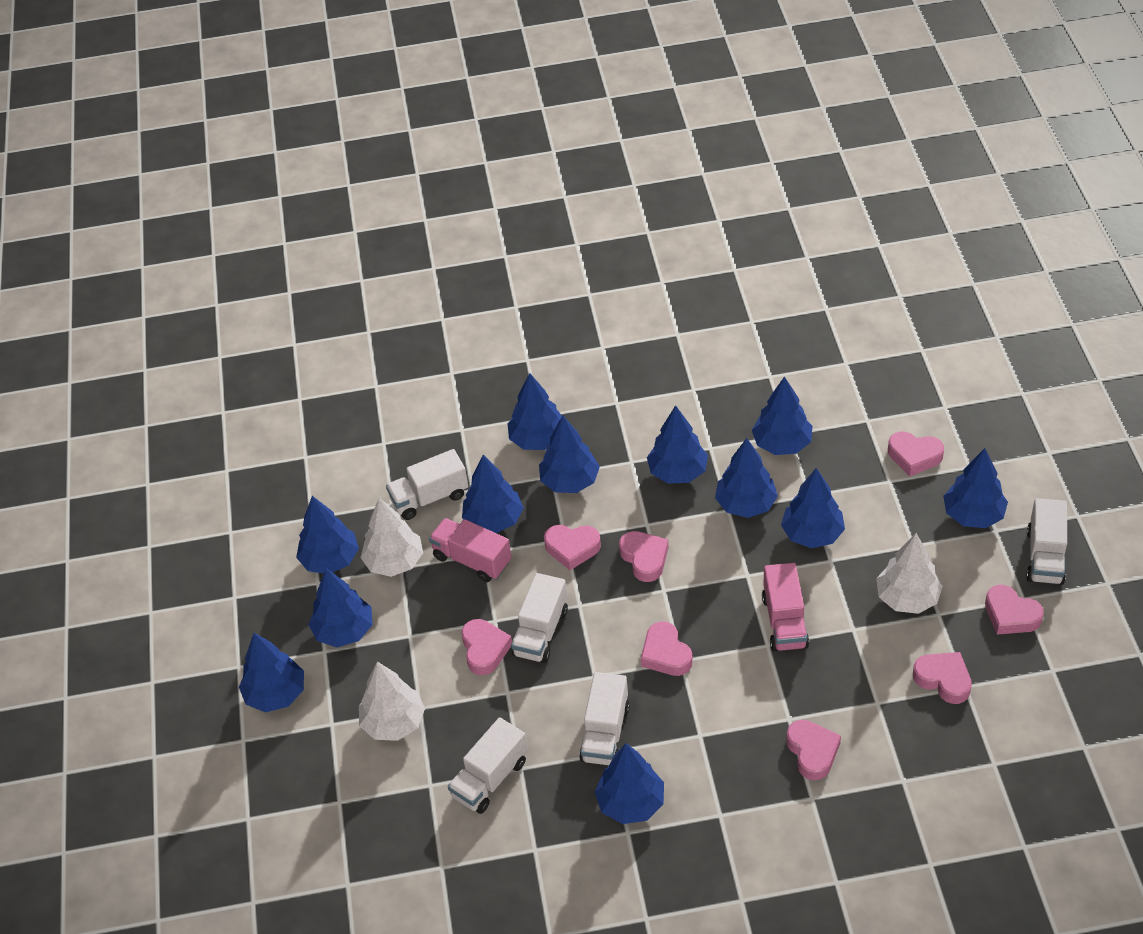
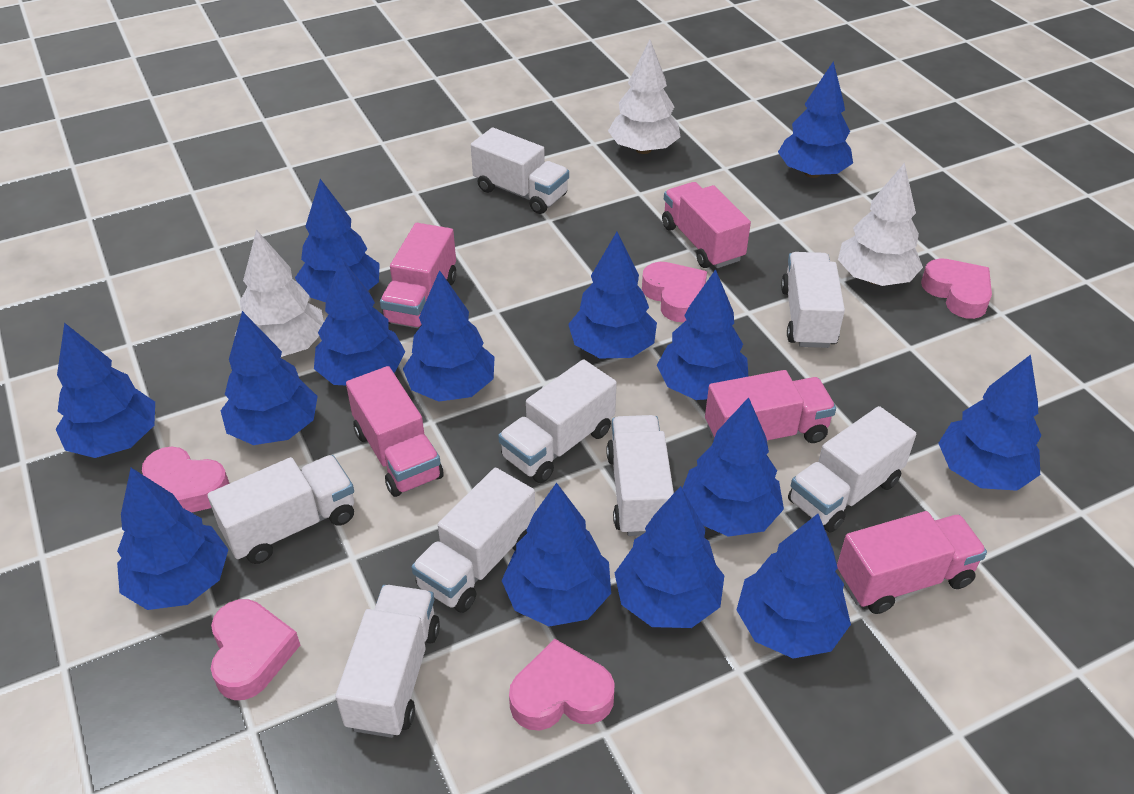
blue tree: [239,633,304,712] [296,496,359,574] [308,568,373,648] [462,455,523,533] [507,373,562,450] [539,416,600,493] [594,743,664,824] [647,405,708,484] [715,438,778,518] [752,376,812,455] [781,468,845,548] [943,448,1008,528] = 12 -> [56,323,155,458] [117,468,228,610] [220,311,318,445] [295,179,380,302] [314,257,405,386] [403,270,495,402] [502,483,611,627] [568,232,657,358] [615,486,724,628] [657,269,748,400] [682,397,784,537] [737,514,851,658] [778,61,853,178] [938,355,1042,491] = 14
pink heart: [461,619,512,675] [544,525,601,570] [619,531,669,582] [641,621,693,676] [786,720,841,780] [888,432,944,476] [913,652,972,704] [985,585,1044,635] = 8 -> [142,446,230,513] [211,599,300,700] [509,639,614,731] [642,262,707,322] [921,258,992,319] = 5
pink truck: [429,518,512,582] [762,563,809,651] = 2 -> [346,366,444,497] [380,223,456,328] [662,182,751,268] [705,370,836,443] [837,511,987,614] = 5
white truck: [386,449,469,520] [448,717,528,814] [511,573,568,663] [579,672,630,765] [1026,498,1067,585] = 5 -> [208,455,354,564] [335,585,440,738] [411,468,536,613] [471,127,569,214] [498,359,617,483] [606,415,674,536] [781,252,845,348] [788,406,916,532] = 8

